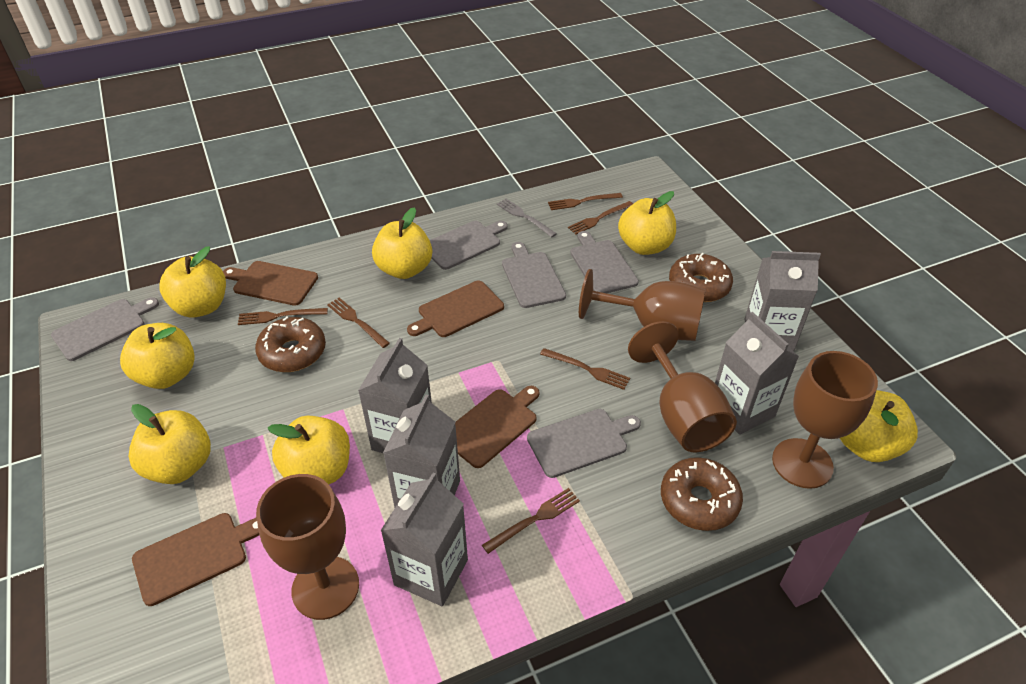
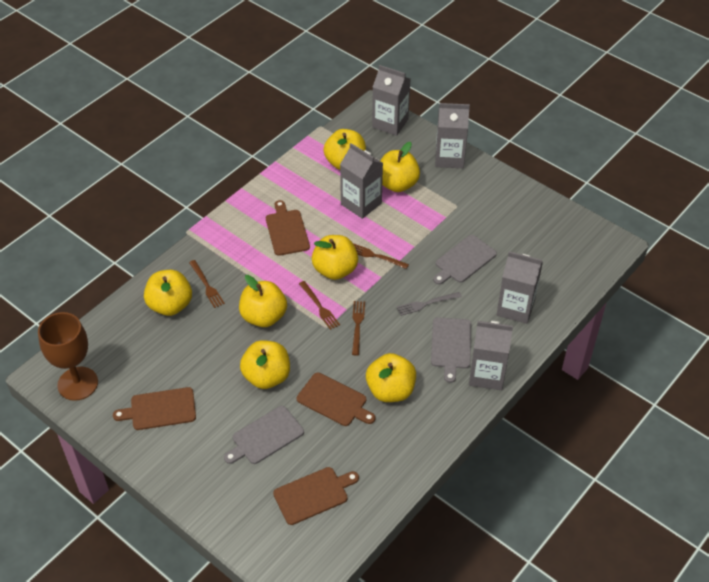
brown donut: [255,317,326,372] [661,457,743,531] [669,253,733,302] = 3 -> none = 0
brown fork: [238,308,328,325] [327,298,390,348] [482,488,580,554] [540,348,630,390] [548,193,623,210] [568,201,633,234] = 6 -> [189,260,225,308] [299,281,340,330] [352,301,365,356] [353,243,409,269] = 4
brown goblet: [256,474,359,620] [579,269,706,341] [628,321,737,452] [772,351,878,489] = 4 -> [38,312,98,401] = 1
grey cutting board: [51,297,159,361] [430,221,508,270] [502,242,566,308] [527,409,641,478] [570,231,639,293] = 5 -> [224,406,304,464] [431,317,471,383] [433,235,497,284] = 3

